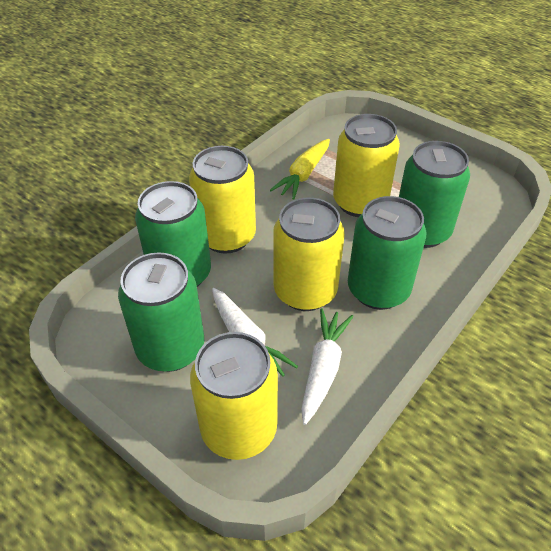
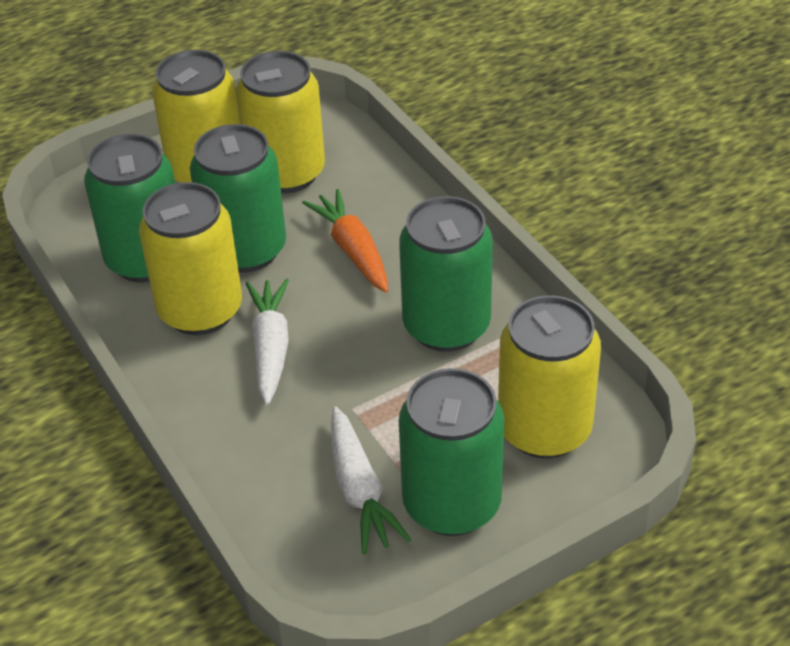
orange carrot: none = 0 -> [302,189,388,292] = 1
yellow carrot: [270,139,330,200] = 1 -> none = 0

